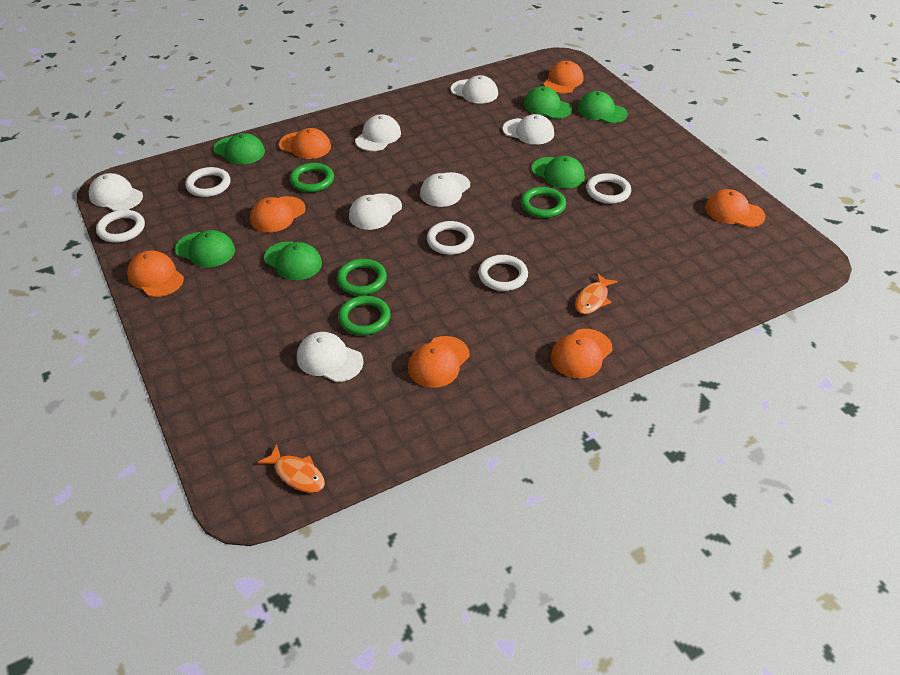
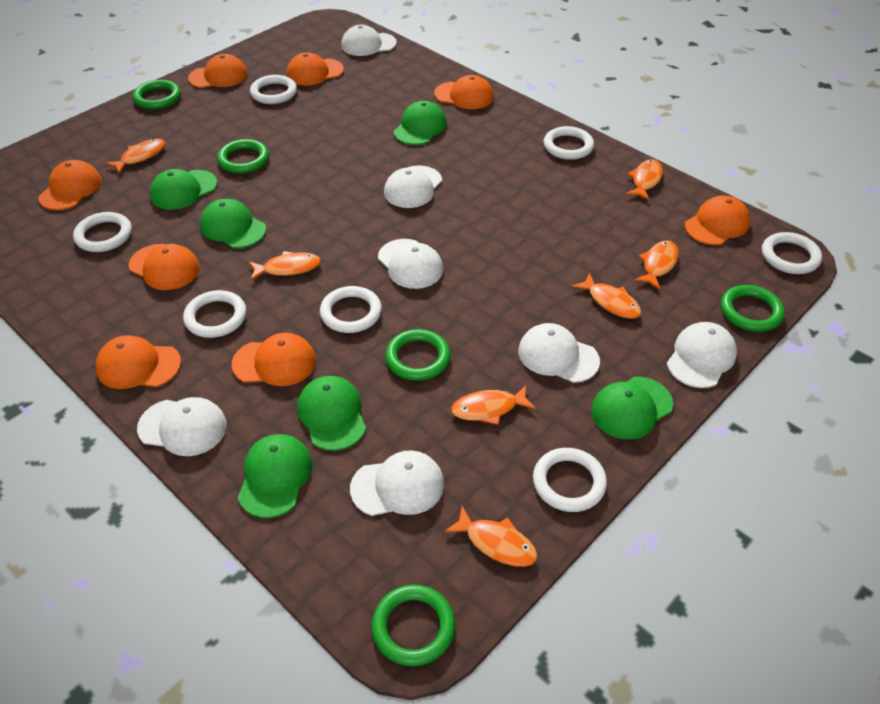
green ring: [290,163,334,192] [337,259,387,295] [338,296,391,335] [521,187,566,218] = 4 -> [133,80,181,109] [217,139,269,173] [371,585,455,667] [385,329,451,381] [721,285,785,332] = 5
orange cap: [127,250,184,297] [250,196,306,232] [279,128,331,159] [408,336,470,388] [544,61,584,94] [551,329,613,378] [705,189,765,228] = 7 -> [38,160,102,210] [95,335,181,389] [129,244,200,290] [188,54,248,88] [232,333,316,386] [286,52,344,85] [434,75,494,109] [685,195,750,245] = 8
orange fish: [257,444,325,493] [575,273,618,314] = 2 -> [105,139,165,174] [249,251,321,280] [444,506,538,567] [451,385,536,425] [572,273,641,318] [626,160,663,201] [634,241,679,290] = 7
white ring: [96,210,145,243] [185,167,231,197] [427,221,474,255] [478,255,528,291] [586,173,631,204] = 5 -> [73,212,132,252] [183,290,246,338] [250,75,297,104] [320,286,382,333] [533,448,607,512] [544,126,594,160] [762,232,822,274] = 7

